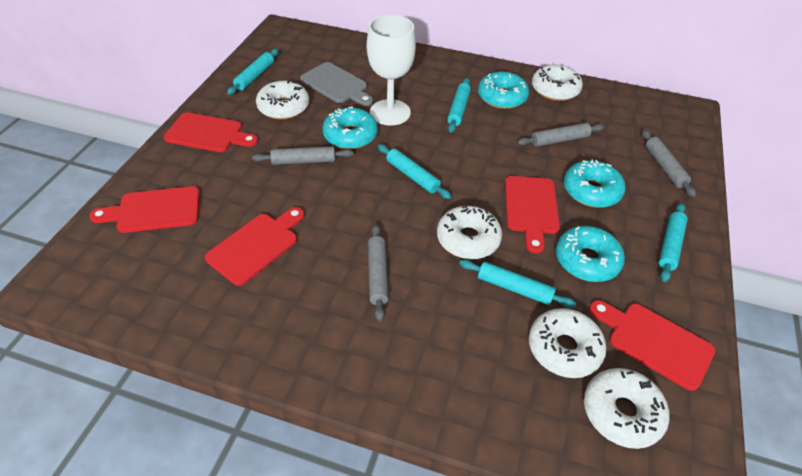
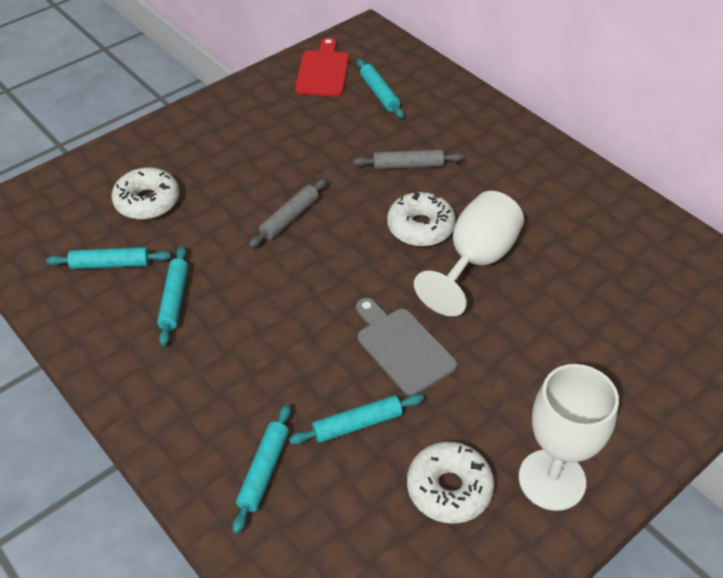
grey rolling pin: [252,146,353,165] [368,224,389,322] [517,123,604,147] [642,130,696,197] = 4 -> [249,178,327,248] [353,149,464,169] = 2
red cutting board: [89,186,200,233] [164,112,258,152] [205,207,305,286] [505,176,560,254] [589,300,715,391] = 5 -> [295,37,349,97] = 1
turquoise donut: [322,106,378,149] [478,72,529,109] [556,226,625,282] [564,160,626,208] = 4 -> none = 0
white donut: [256,80,309,120] [437,206,502,259] [529,308,607,378] [532,64,583,101] [584,368,669,449] = 5 -> [112,167,179,220] [387,191,456,247] [407,442,494,524] = 3
white goblet: [367,15,416,126] = 1 -> [414,191,524,317] [519,364,619,511] = 2

